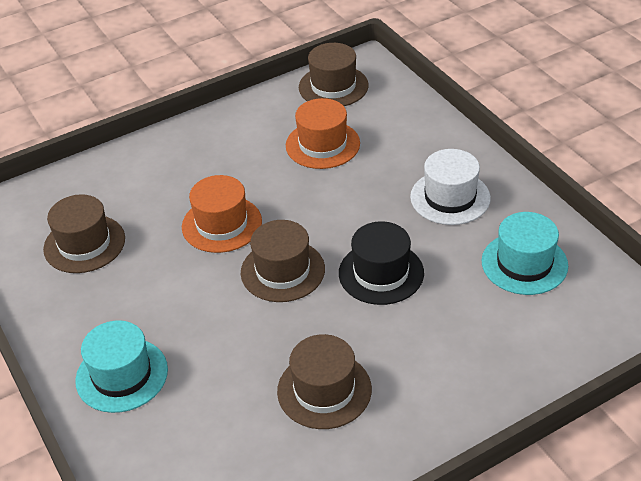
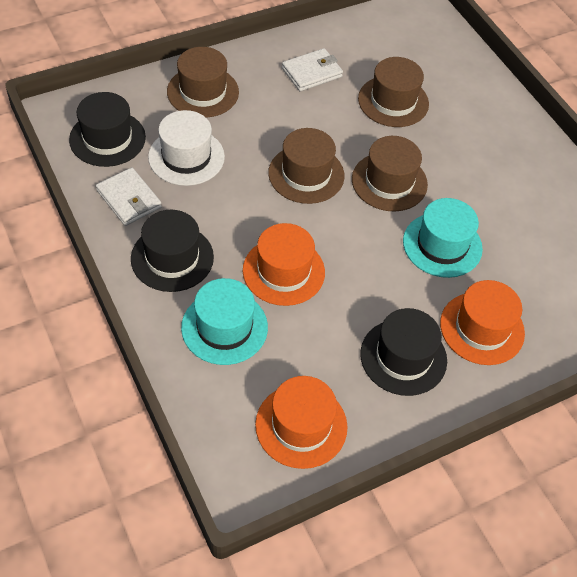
black hat: [339,221,424,305] = 1 -> [69,92,146,167] [131,210,214,292] [360,308,447,396] = 3
orange hat: [182,175,262,253] [286,98,360,169] = 2 -> [243,223,325,306] [255,376,347,469] [440,280,525,365] = 3
white wallet: none = 0 -> [96,167,162,226] [282,48,343,91] = 2

